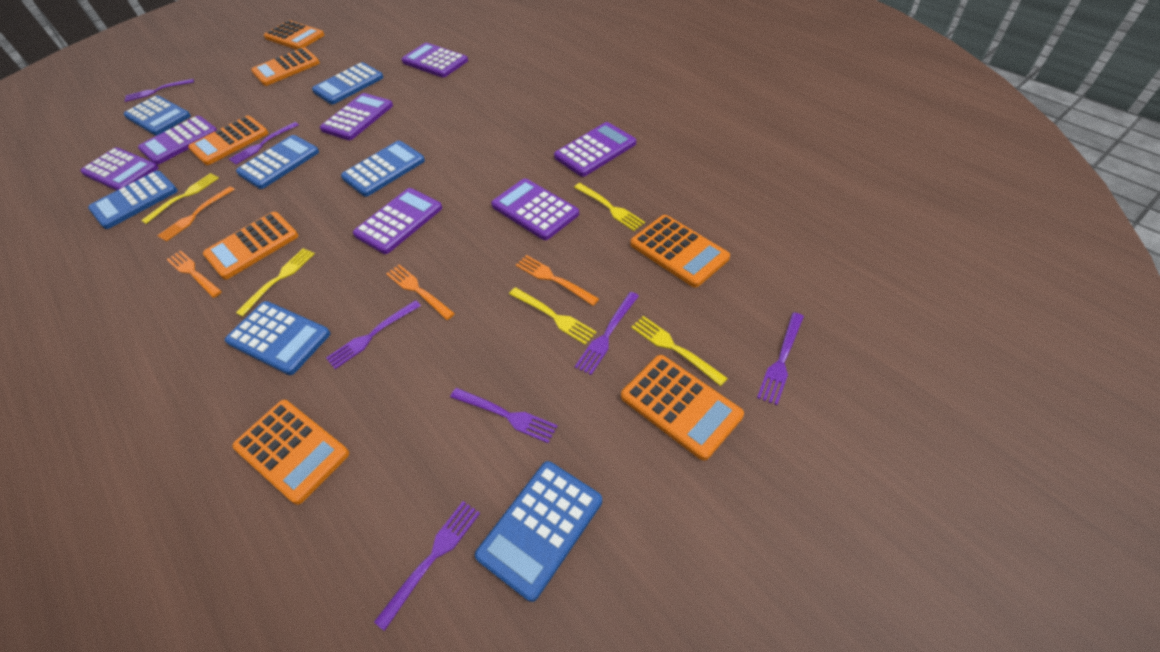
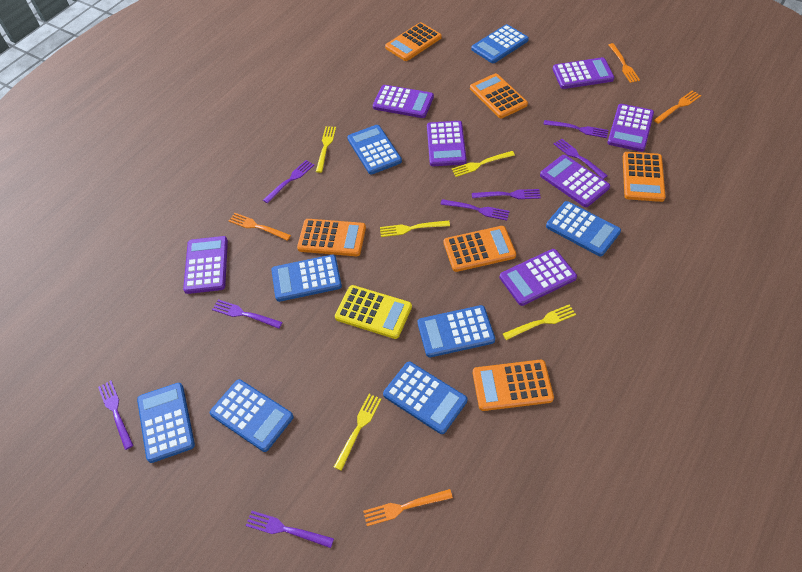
blue calculator: [88,171,178,229] [124,95,191,135] [225,301,330,375] [236,135,319,189] [312,62,383,105] [341,141,425,197] [475,461,602,602] = 7 -> [137,383,195,463] [210,379,294,452] [271,255,342,302] [347,125,402,175] [383,362,467,434] [418,305,495,357] [471,24,529,63] [546,201,621,256] = 8
orange calculator: [188,116,268,165] [203,212,298,280] [232,400,349,505] [251,47,320,86] [264,20,324,50] [621,355,744,461] [630,215,730,287] = 7 -> [297,219,366,256] [385,22,442,61] [444,226,516,272] [470,73,528,118] [473,360,554,411] [623,152,666,202] = 6
purple fork: [125,79,194,102] [229,122,299,164] [326,300,421,369] [374,501,480,631] [450,388,558,443] [575,292,639,375] [757,312,804,405] = 7 -> [98,381,133,450] [212,299,283,329] [246,511,334,548] [263,160,314,204] [440,199,510,221] [472,189,541,199] [543,120,609,138] [554,138,608,179] = 8
yellow calculator: none = 0 -> [335,285,412,339] = 1

